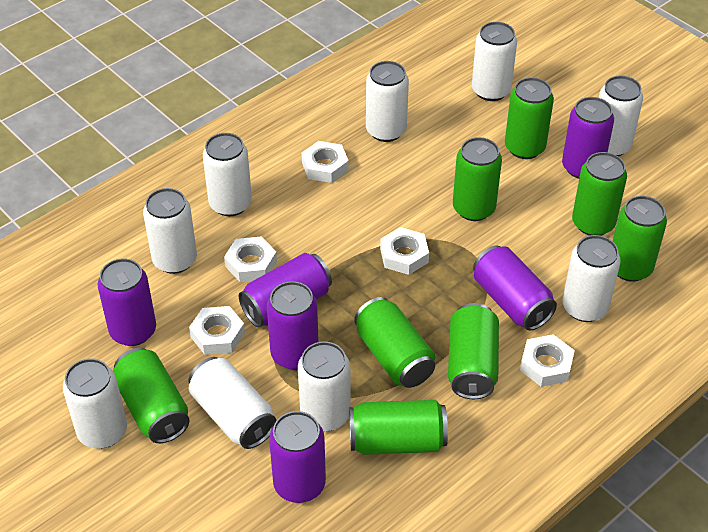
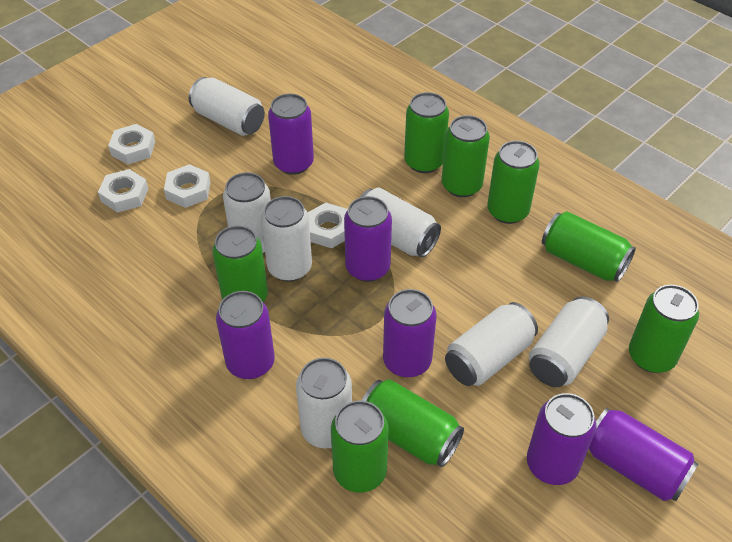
white can: [63,358,127,449] [143,188,197,274] [188,357,276,449] [203,133,252,216] [298,341,351,431] [366,61,409,142] [472,22,517,101] [562,235,621,322] [599,76,643,156] = 9 -> [189,77,265,136] [223,172,271,254] [261,196,312,282] [296,358,352,449] [360,188,441,258] [445,302,538,386] [529,296,609,387] = 7
white nut: [189,306,245,355] [224,236,277,282] [302,141,349,183] [380,227,429,275] [520,334,575,387] = 5 -> [98,169,148,213] [108,124,155,164] [164,164,211,208] [307,203,348,248] = 4

